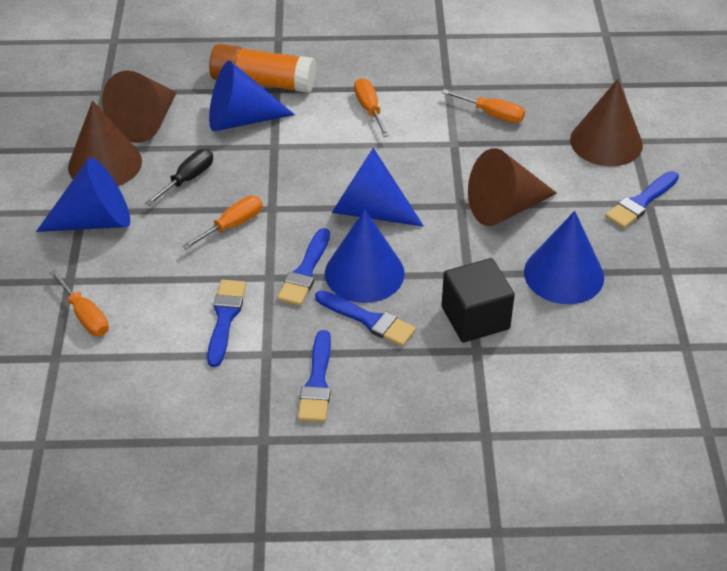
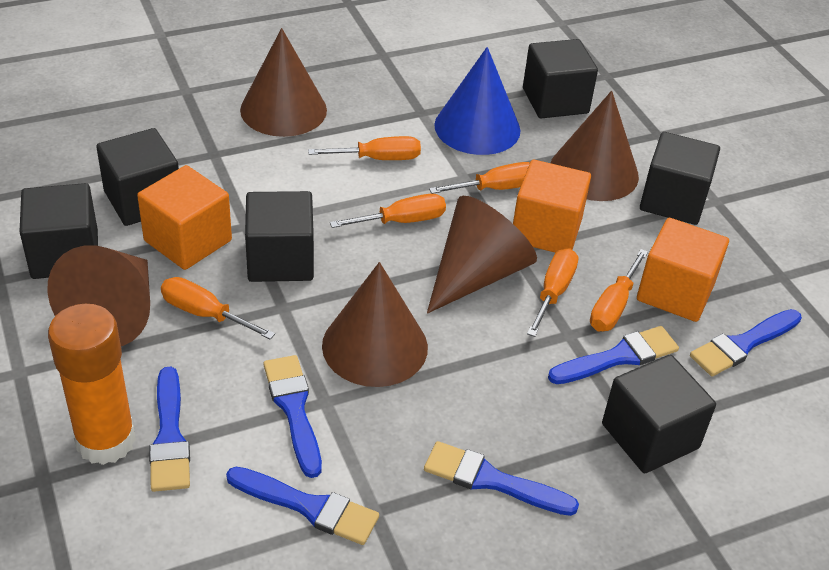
black cube: [442,258,515,343] = 1 -> [19,183,98,279] [96,128,179,226] [245,191,314,282] [523,39,598,119] [602,355,716,473] [640,132,720,225] = 6
black screwdriver: [145,149,213,206] = 1 -> none = 0
blue brush: [207,280,246,367] [277,228,330,306] [298,330,331,422] [315,290,416,346] [605,171,679,228] = 5 -> [149,367,190,492] [226,467,379,545] [263,355,322,478] [424,441,579,516] [548,326,679,384] [690,309,802,376] = 6
blue cone: [36,158,130,232] [209,61,295,131] [325,209,405,303] [332,148,424,227] [524,211,604,304] = 5 -> [434,47,520,155] = 1
brown cone: [68,100,142,186] [102,71,177,143] [468,148,557,226] [570,79,643,166] = 4 -> [47,245,150,346] [240,28,327,137] [322,262,428,387] [427,196,537,314] [551,91,639,201] = 5
orange cube: none = 0 -> [137,165,232,270] [513,160,591,253] [637,218,729,322] = 3
orange screwdriver: [50,270,109,336] [182,196,262,250] [354,78,389,137] [442,89,525,123] = 4 -> [161,277,275,339] [308,136,421,160] [330,194,446,228] [429,162,530,194] [527,248,578,337] [590,249,648,331] = 6

